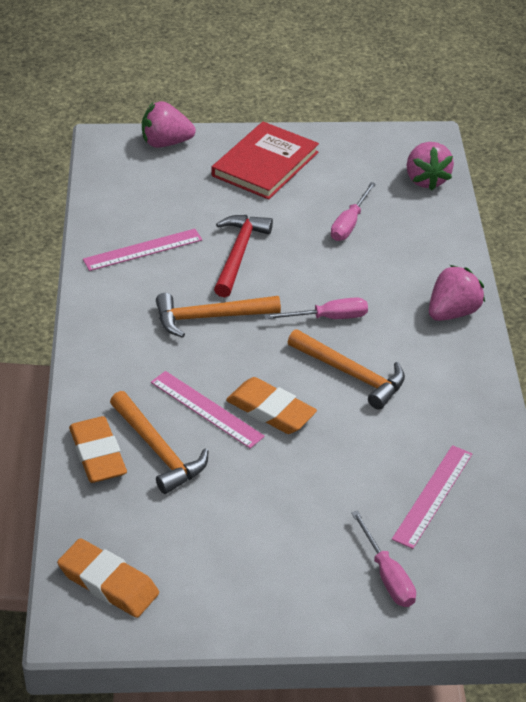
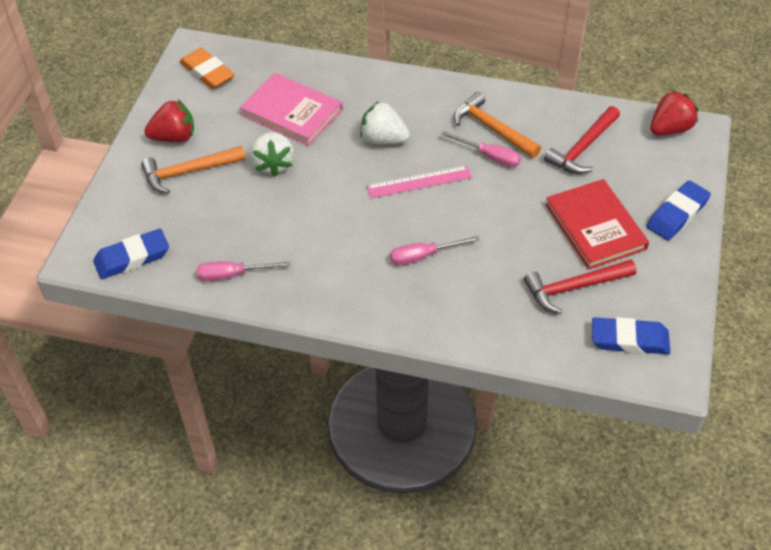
blue eraser: none = 0 -> [93,229,169,279] [592,317,670,354] [646,181,711,241] = 3
orange eraser: [57,538,159,618] [69,416,127,483] [226,377,317,434] = 3 -> [179,48,235,89] = 1
orange hammer: [110,391,208,494] [156,293,281,338] [288,329,405,410] = 3 -> [141,146,245,194] [454,92,541,158] = 2
pink book: none = 0 -> [240,73,343,146] = 1
pink ruler: [83,229,202,271] [151,371,265,449] [392,445,472,549] = 3 -> [366,166,472,198] = 1
pink strawberry: [142,101,196,148] [407,142,454,190] [429,265,485,321] = 3 -> none = 0
red hammer: [214,215,273,297] = 1 -> [524,260,636,314] [544,106,620,174] = 2
red strawberry: none = 0 -> [144,100,194,142] [650,90,698,135] = 2
white strawberry: none = 0 -> [250,132,294,177] [360,101,410,144] = 2

